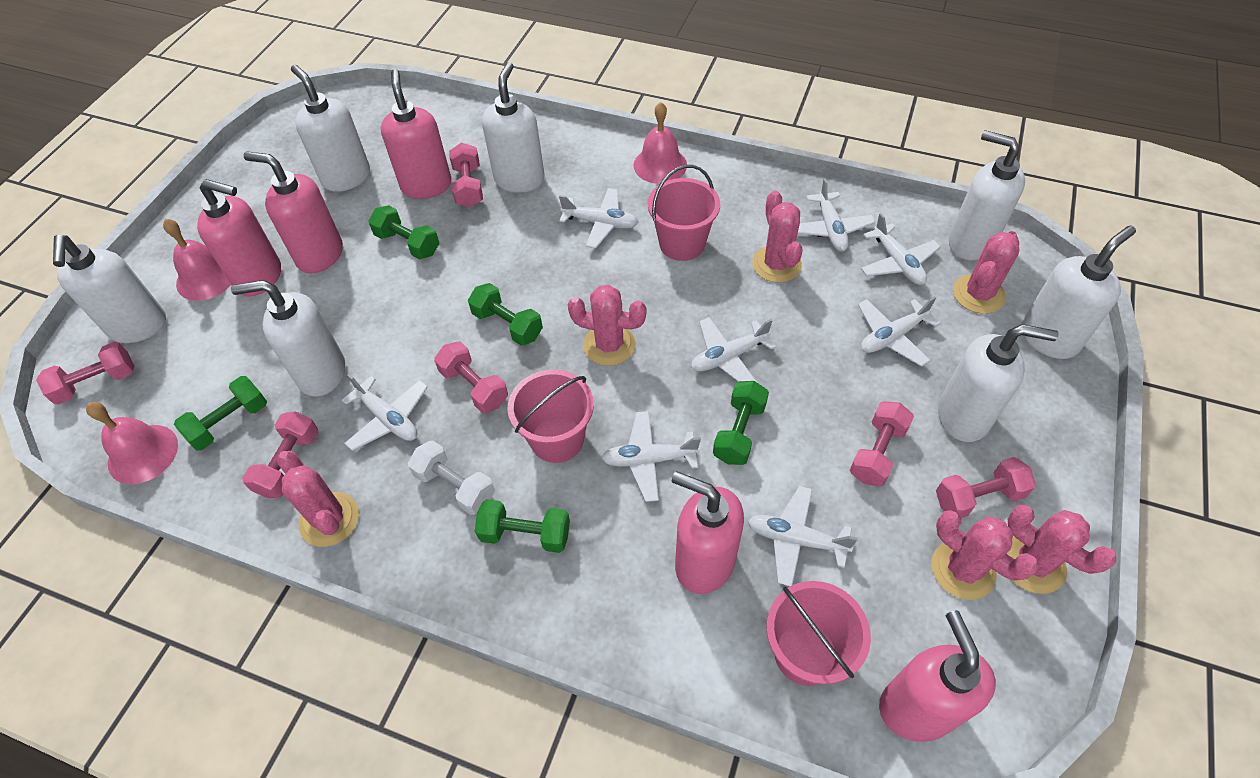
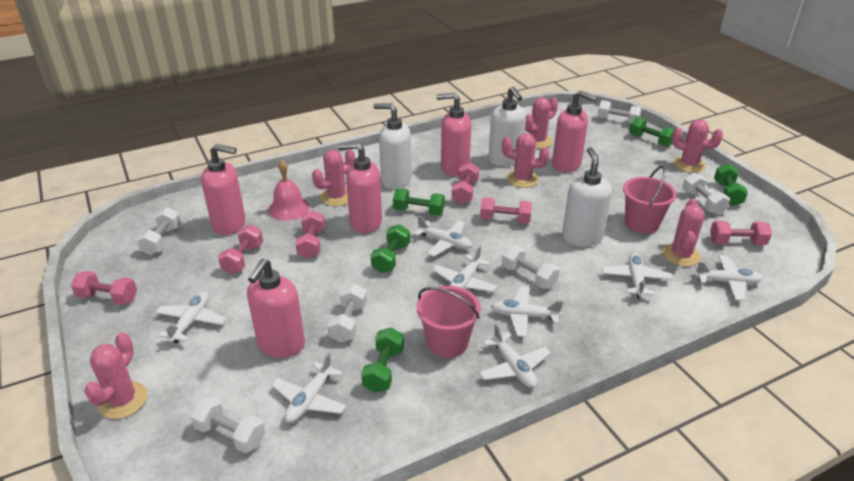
pink bell: [86,402,178,484] [163,219,231,301] [634,102,687,184] = 3 -> [269,160,310,221] = 1
pink bucket: [507,369,594,463] [648,165,720,261] [767,581,871,686] = 3 -> [417,286,481,358] [623,166,677,234] = 2
white dumbbell: [408,441,495,515] = 1 -> [136,207,181,255] [190,396,265,453] [327,284,367,342] [502,245,559,289] [597,100,642,124] [682,173,730,215] = 6
white soap dispenser: [53,235,166,343] [231,280,345,397] [291,65,370,192] [482,62,545,193] [938,324,1058,442] [949,130,1025,260] [1022,225,1136,359] = 7 -> [374,103,411,189] [489,87,526,166] [562,147,612,246] = 3

